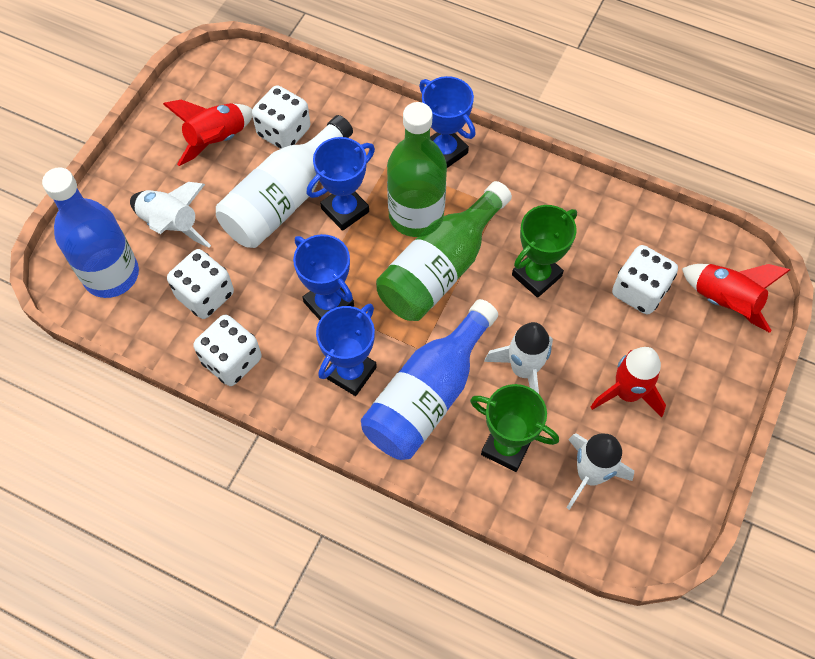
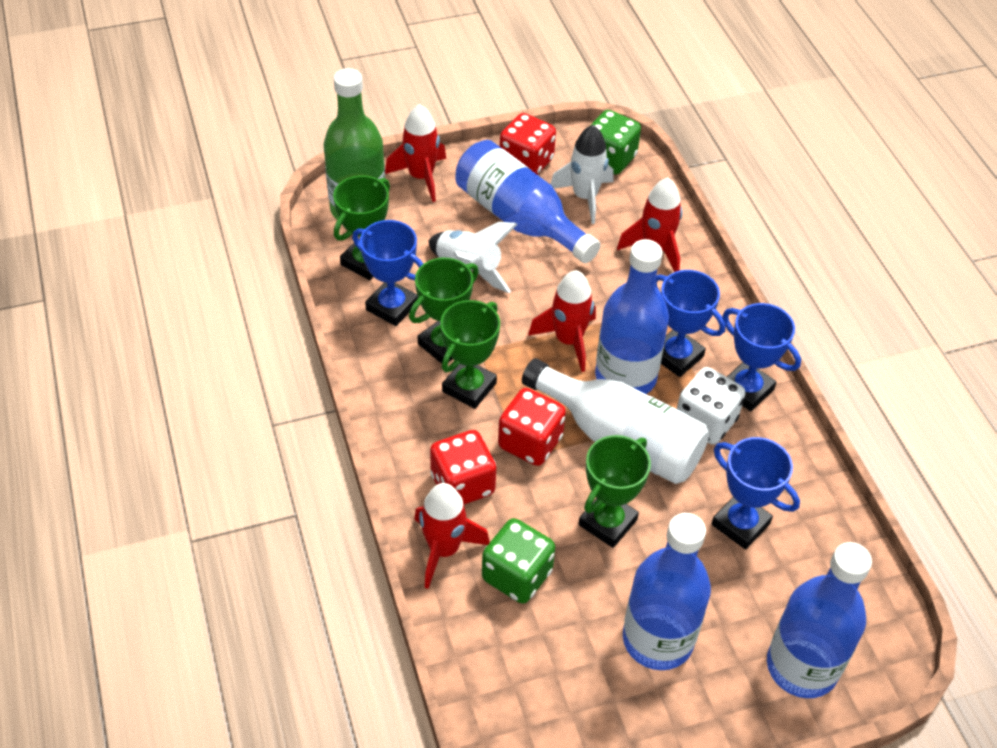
blue bottle: [42,167,139,298] [361,299,498,460] = 2 -> [455,140,601,263] [595,239,669,394] [623,513,711,670] [767,542,872,698] = 4
green bottle: [376,181,512,321] [387,102,447,237] = 2 -> [323,68,385,220] = 1
green dice: none = 0 -> [482,518,555,604] [590,110,641,175] = 2
green trophy: [470,384,559,472] [512,205,577,298] = 2 -> [333,175,390,280] [409,258,479,364] [440,300,500,409] [579,435,651,548] = 4
red dice: none = 0 -> [430,430,496,505] [498,388,566,466] [500,113,556,175] = 3
red rocket: [163,100,253,166] [591,347,666,417] [682,264,790,333] = 3 -> [385,104,446,202] [414,483,490,589] [528,270,596,372] [617,178,682,272] = 4
white dice: [167,249,234,319] [193,314,262,386] [252,85,310,149] [612,245,678,314] = 4 -> [677,367,746,445] = 1
white rocket: [130,182,211,248] [484,322,553,394] [566,433,634,510] = 3 -> [429,222,518,293] [550,125,613,224] = 2

